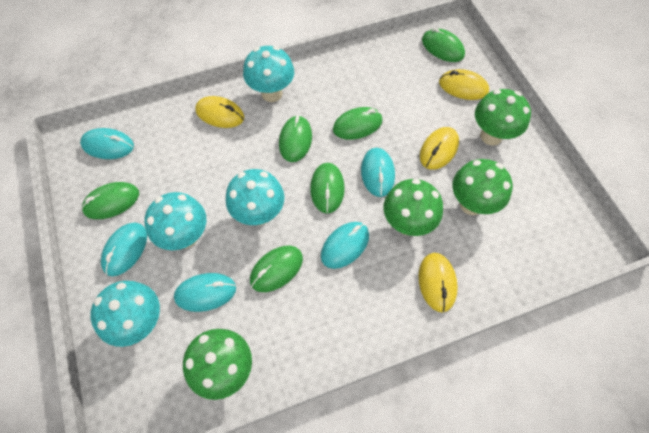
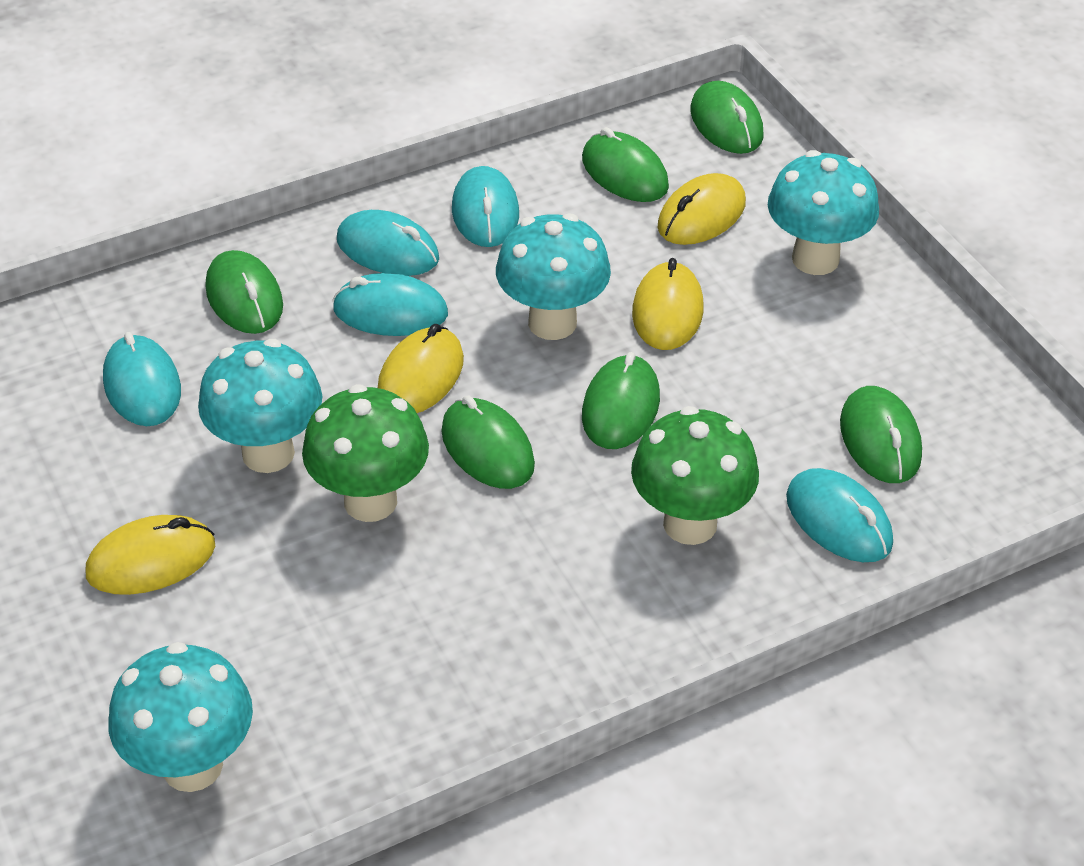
green mushroom: [183,329,252,400] [384,179,443,236] [453,159,513,215] [475,89,531,146] = 4 -> [302,384,429,522] [631,406,759,545] = 2

